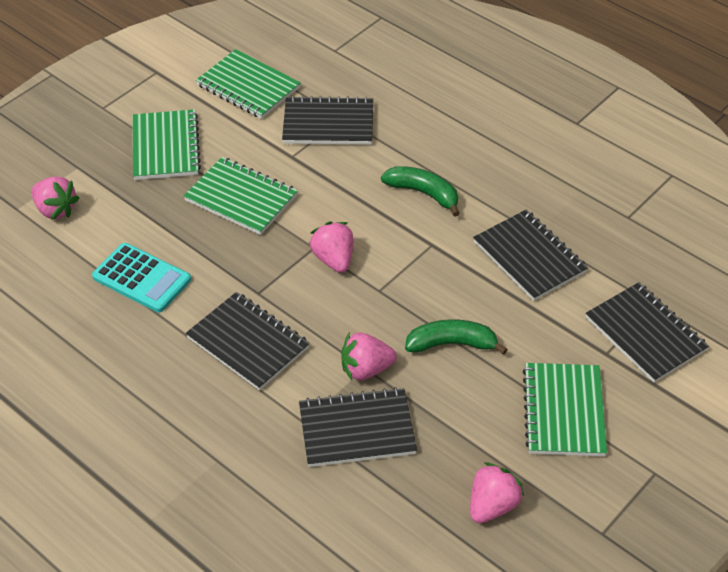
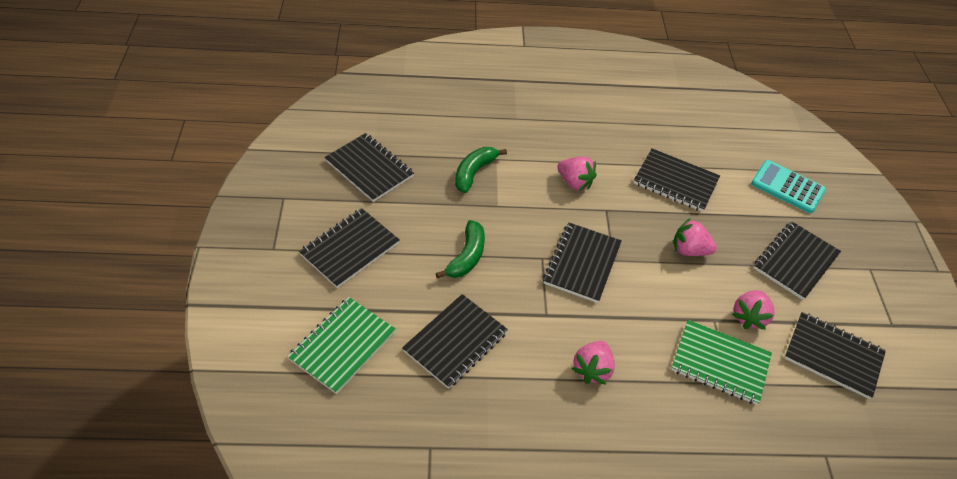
black notebook: [186,292,310,391] [282,96,373,145] [299,387,417,467] [473,210,588,301] [586,282,709,383] = 5 -> [299,208,400,288] [325,133,414,202] [402,294,508,389] [543,223,622,303] [634,148,720,212] [754,221,841,300] [784,312,886,399] = 7
green notebook: [132,109,201,180] [184,157,298,235] [196,49,301,119] [523,363,607,456] = 4 -> [287,297,396,394] [671,320,772,405] = 2

